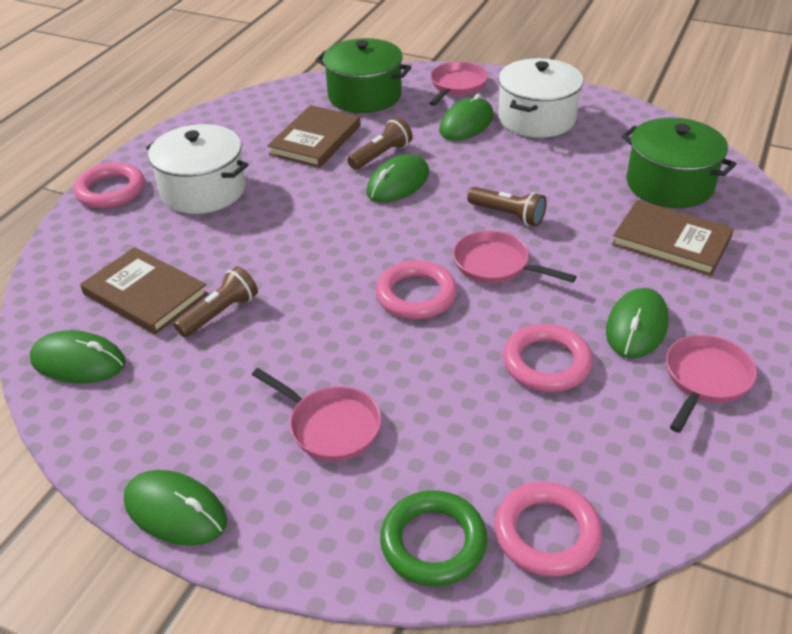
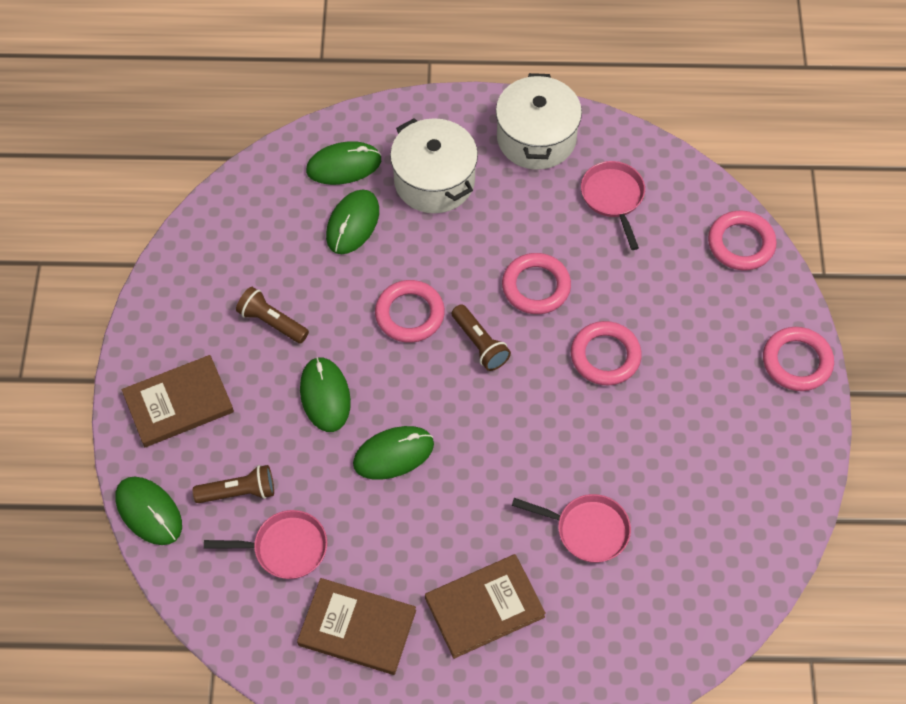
green pot: [316,38,411,113] [621,118,736,208] = 2 -> none = 0
green ring: [380,490,487,586] = 1 -> none = 0
pink pan: [252,368,382,461] [429,62,488,106] [453,230,577,284] [666,335,757,433] = 4 -> [204,510,327,579] [512,494,631,563] [581,161,645,250] = 3
pink ring: [73,162,145,208] [376,260,457,319] [494,482,602,577] [503,324,593,392] = 4 -> [375,280,445,343] [502,253,571,314] [571,321,642,385] [708,211,777,270] [763,327,834,391] = 5

